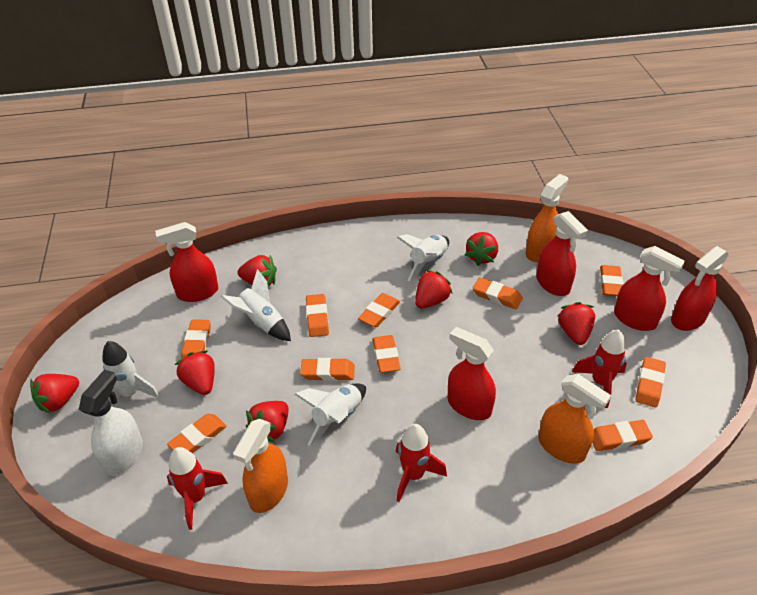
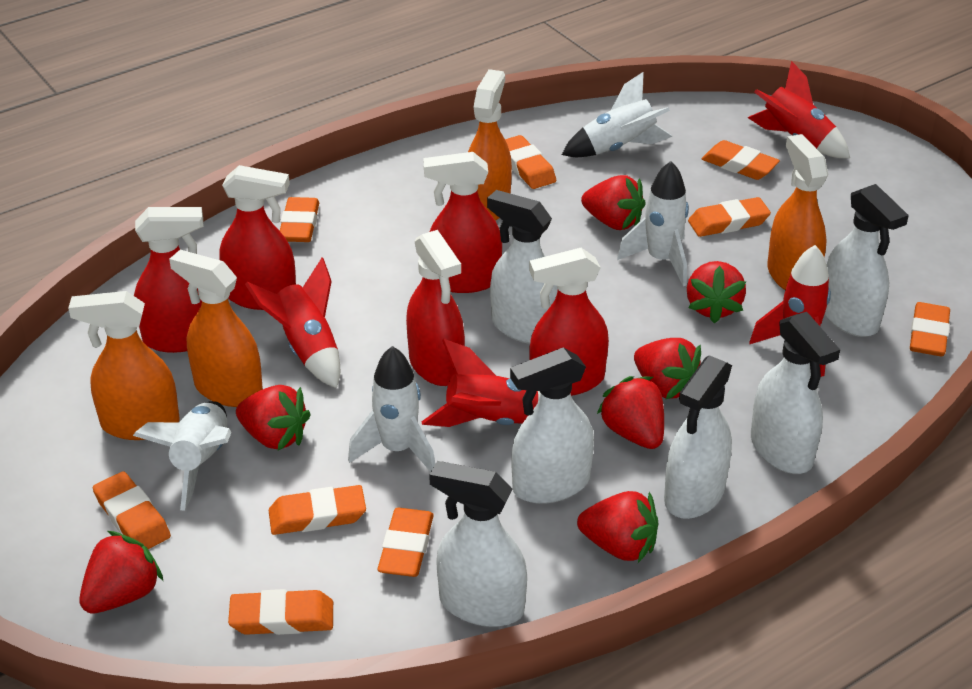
orange eraser: [167,414,227,453] [181,319,210,359] [300,358,355,381] [306,294,329,337] [358,293,400,327] [373,335,401,373] [473,277,523,309] [592,420,653,451] [600,265,623,296] [635,357,666,408] = 10 -> [93,471,171,549] [228,589,333,635] [268,485,366,535] [280,197,319,242] [378,508,434,577] [505,135,556,189] [688,197,771,237] [702,140,780,180] [910,302,950,356] = 9
orange spray bottle: [233,419,288,513] [526,174,568,262] [538,374,611,464] = 3 -> [68,291,180,440] [169,250,263,407] [468,69,512,221] [767,134,828,290] = 4
red rocket: [167,447,228,530] [396,424,447,502] [572,329,627,408] = 3 -> [245,258,340,388] [422,339,541,427] [748,61,850,158] [750,245,831,377] = 4
white spray bottle: [79,369,143,476] = 1 -> [429,461,527,627] [487,190,558,344] [510,347,594,504] [664,355,732,519] [751,312,840,474] [825,184,909,337] = 6

